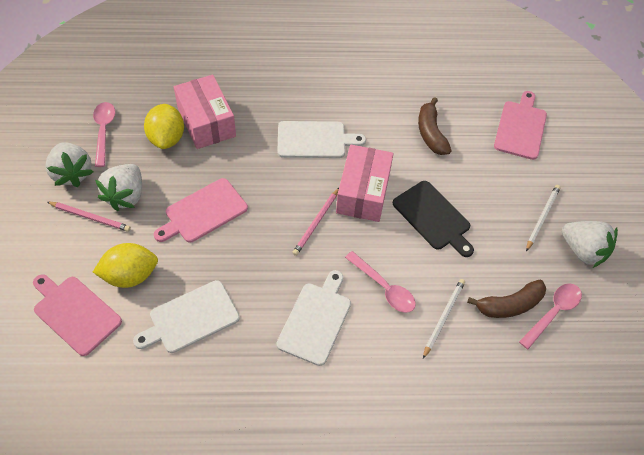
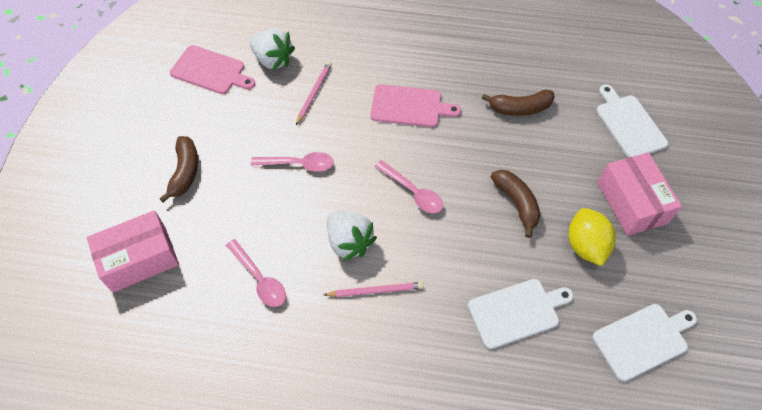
black cutting board: [393,181,474,257] = 1 -> none = 0
brown banana: [418,97,452,155] [467,280,546,318] = 2 -> [159,136,198,203] [482,90,555,116] [491,170,541,238] = 3
pink cutting board: [33,274,122,356] [154,178,248,243] [494,91,547,160] = 3 -> [170,45,255,94] [371,84,461,127] = 2
white pencil: [423,279,465,359] [526,185,561,251] = 2 -> none = 0
white strawberry: [46,142,93,187] [95,164,142,211] [562,221,618,268] = 3 -> [250,28,295,70] [327,211,377,261] = 2
yellow lemon: [93,243,158,288] [144,104,184,149] = 2 -> [568,208,616,266] = 1

